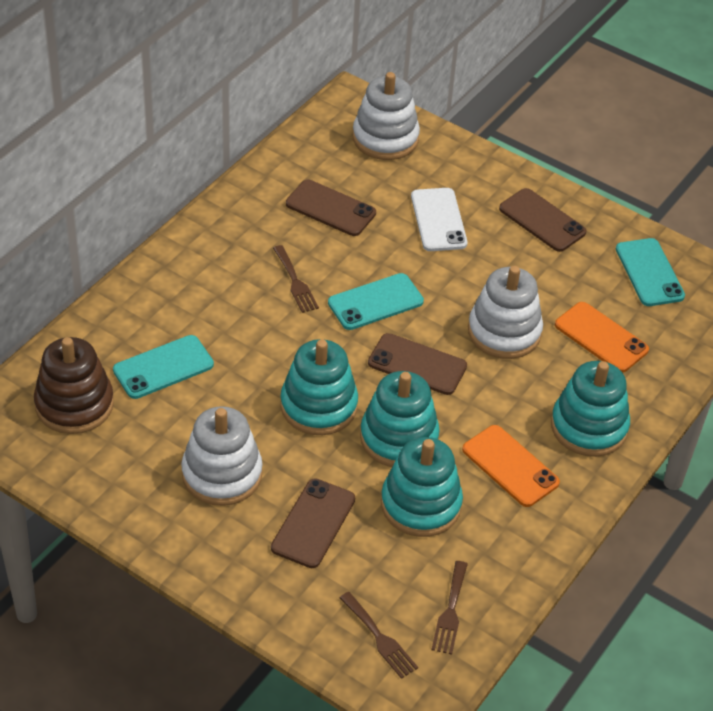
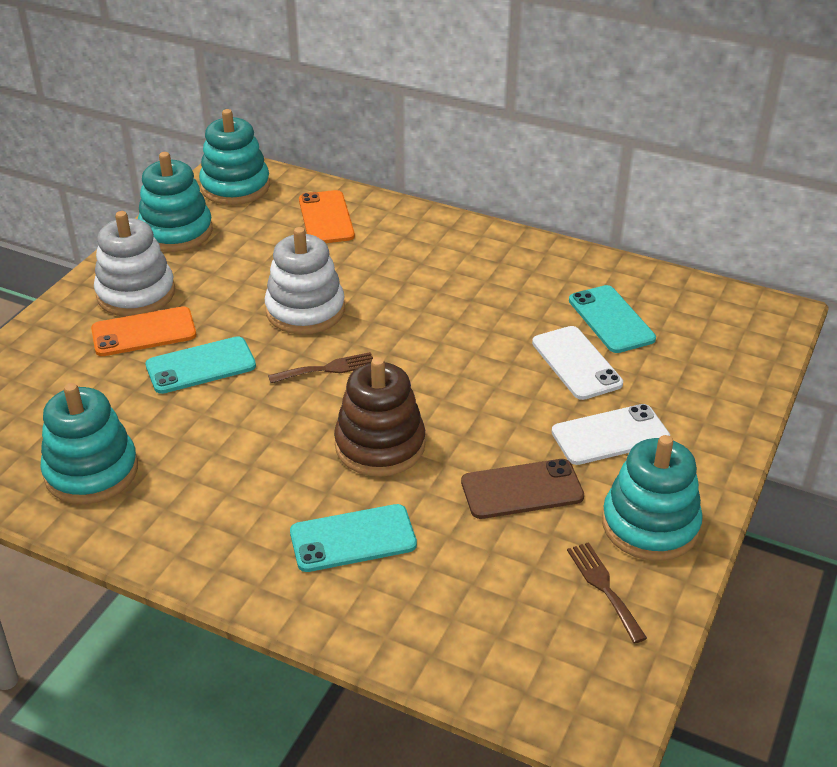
brown fork: [273,245,319,313] [340,592,418,679] [431,561,468,655] = 3 -> [268,352,373,383] [567,542,647,643] = 2
brown phone: [271,478,355,568] [286,180,376,236] [368,333,467,395] [499,188,587,252] = 4 -> [461,459,584,519] = 1
white phone: [411,188,468,251] = 1 -> [532,326,623,400] [552,404,670,465] = 2
white stacking toy: [181,406,263,506] [353,72,420,160] [468,266,543,359] = 3 -> [94,211,175,317] [264,227,345,334] = 2

